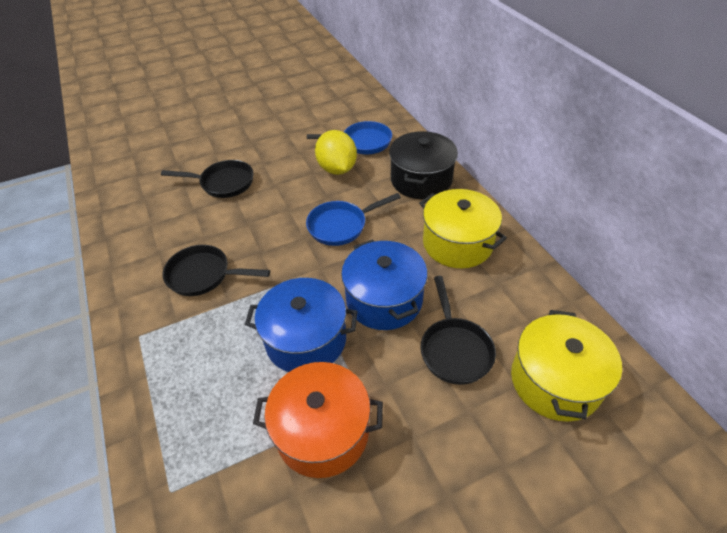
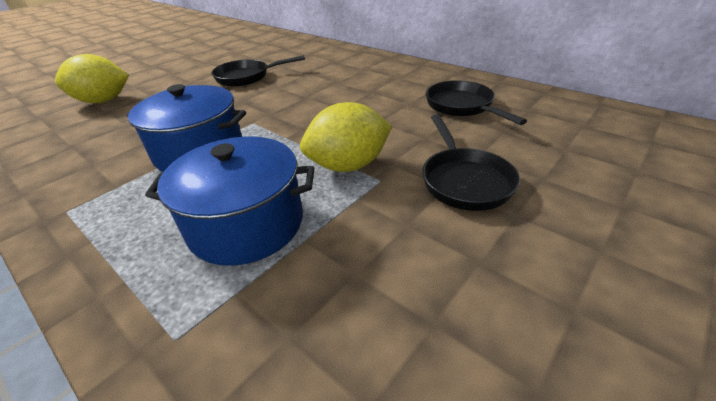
black pot: [389,131,458,199] = 1 -> none = 0
blue pan: [306,193,401,246] [307,121,392,154] = 2 -> none = 0
orange pot: [253,362,383,478] = 1 -> none = 0
yellow lemon: [315,130,357,175] = 1 -> [55,54,129,103] [300,102,392,172] = 2
yellow pot: [419,189,507,268] [511,310,622,422] = 2 -> none = 0

